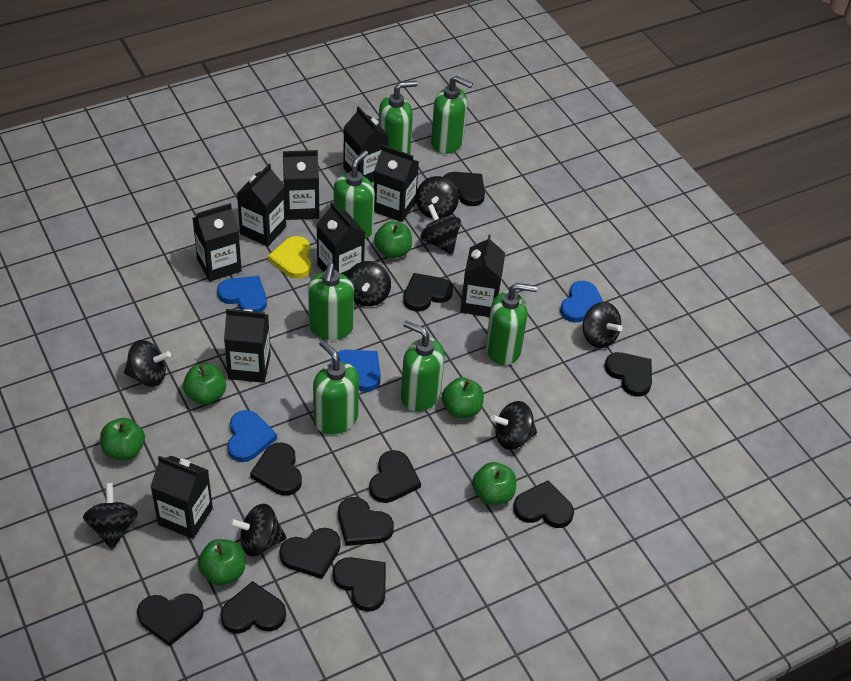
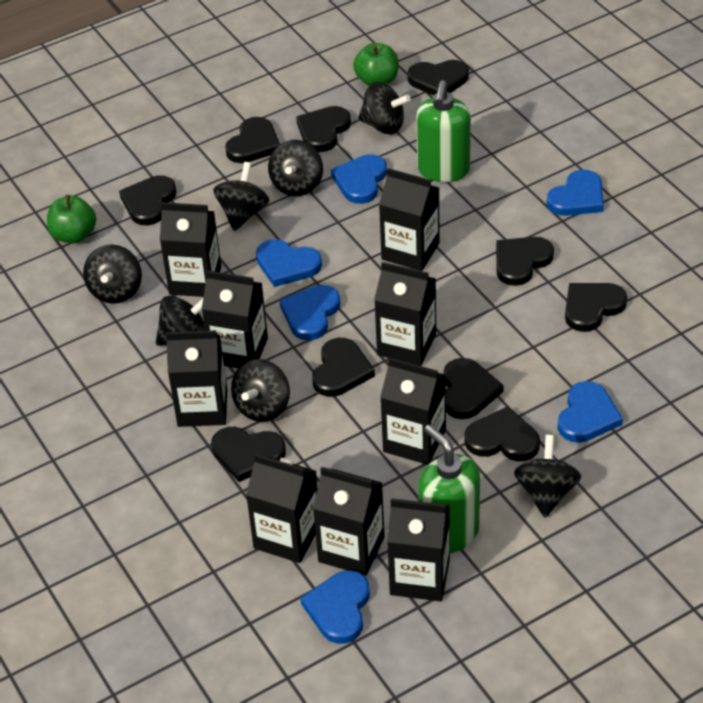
black heart: [137,593,204,646] [220,581,286,634] [250,443,302,496] [279,528,341,579] [333,557,386,612] [338,497,394,546] [369,450,421,503] [403,273,453,312] [443,172,485,206] [513,481,574,528] [604,352,652,397] = 11 -> [119,175,177,226] [211,427,286,482] [225,117,280,163] [296,106,351,152] [312,338,375,397] [407,60,469,96] [443,358,504,419] [465,406,540,461] [496,237,554,286] [565,283,627,332] = 10
black spinning top: [83,483,138,550] [124,340,171,387] [229,504,287,557] [346,261,391,306] [416,176,459,219] [421,204,461,255] [491,401,537,450] [583,302,622,348] = 8 -> [83,244,142,304] [156,296,205,346] [213,162,270,231] [231,359,290,422] [268,140,323,196] [358,82,411,134] [514,435,581,518] = 7
blue heart: [217,276,267,312] [227,410,277,462] [332,350,381,392] [560,281,603,323] = 4 -> [256,239,322,287] [280,285,340,340] [301,570,370,644] [331,154,387,204] [547,169,604,216] [558,381,623,443] = 6
green apple: [100,418,145,460] [183,364,226,405] [198,539,245,586] [374,221,412,259] [442,377,484,418] [472,462,516,505] = 6 -> [47,195,96,243] [353,43,399,86] = 2
green soap dispenser: [308,263,354,340] [313,340,359,435] [334,150,375,239] [379,81,418,154] [401,321,445,411] [431,75,473,154] [486,283,538,365] = 7 -> [416,80,471,182] [418,424,480,553] = 2
yellow heart: [268,236,311,279] = 1 -> none = 0

